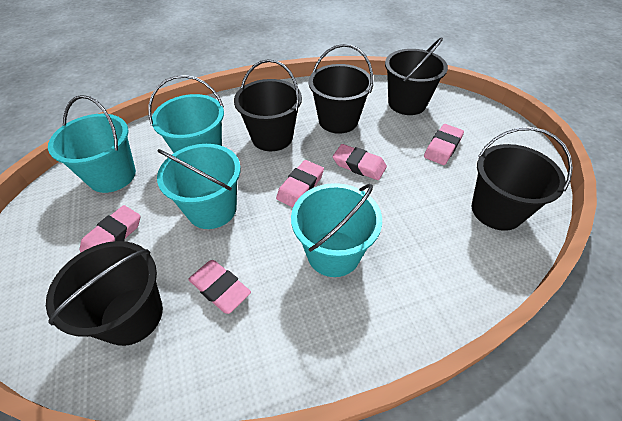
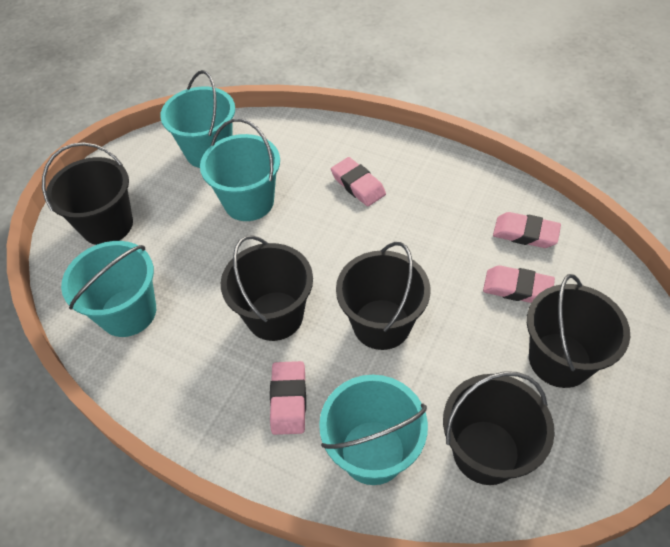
pink eraser: [80,205,140,252] [188,260,251,314] [276,160,324,207] [332,144,387,180] [424,124,464,165] = 5 -> [270,361,306,435] [331,157,386,207] [483,265,555,303] [493,212,561,248] = 4

